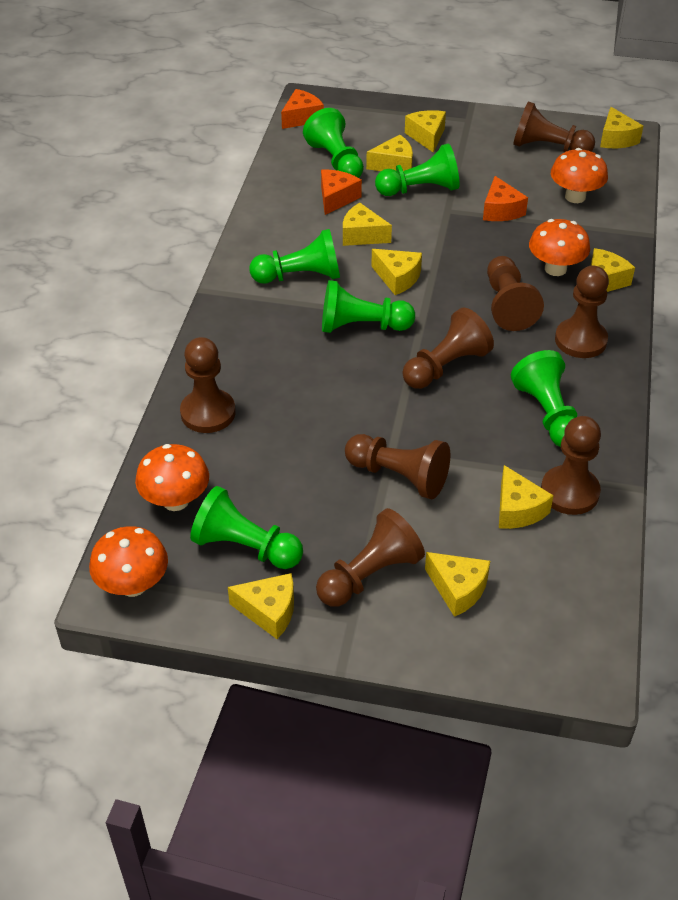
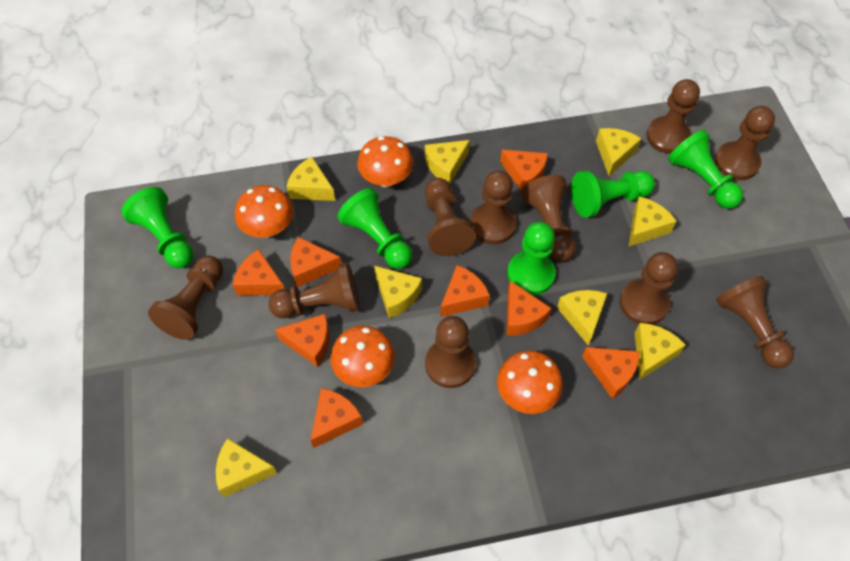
brown pawn: [180,337,236,433] [316,508,425,607] [345,434,450,499] [402,308,494,389] [487,256,544,331] [513,101,595,152] [541,416,601,515] [555,266,609,358] = 8 -> [148,255,223,340] [268,262,360,318] [425,178,476,256] [425,316,476,388] [470,170,517,244] [521,175,576,261] [620,252,678,325] [646,79,700,154] [715,106,775,180] [716,276,794,369] = 10
green pawn: [190,486,303,569] [249,229,340,284] [303,108,364,178] [322,280,415,333] [375,143,460,196] [511,350,577,447] = 6 -> [121,187,194,268] [337,188,412,269] [507,222,556,295] [571,171,655,218] [668,130,743,209] = 5
orange cheese: [281,89,324,129] [321,170,362,215] [483,176,528,221] = 3 -> [232,249,284,296] [275,314,329,367] [290,237,341,287] [310,388,363,448] [440,265,490,317] [500,150,548,190] [506,281,552,336] [582,347,639,399] = 8
yellow cheese: [228,573,294,639] [343,203,392,246] [366,135,413,171] [371,249,422,295] [405,110,446,153] [425,552,490,617] [499,465,554,529] [591,248,635,292] [600,107,643,148] = 9 -> [216,438,277,497] [286,157,335,201] [374,266,422,318] [425,140,470,184] [557,290,607,346] [596,128,642,176] [629,196,677,246] [635,323,686,380] = 8

